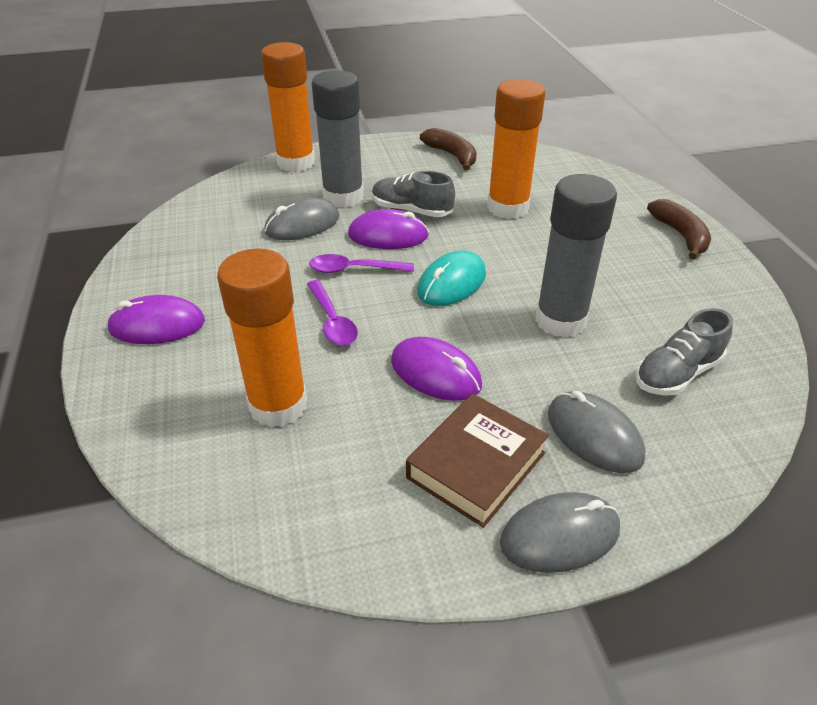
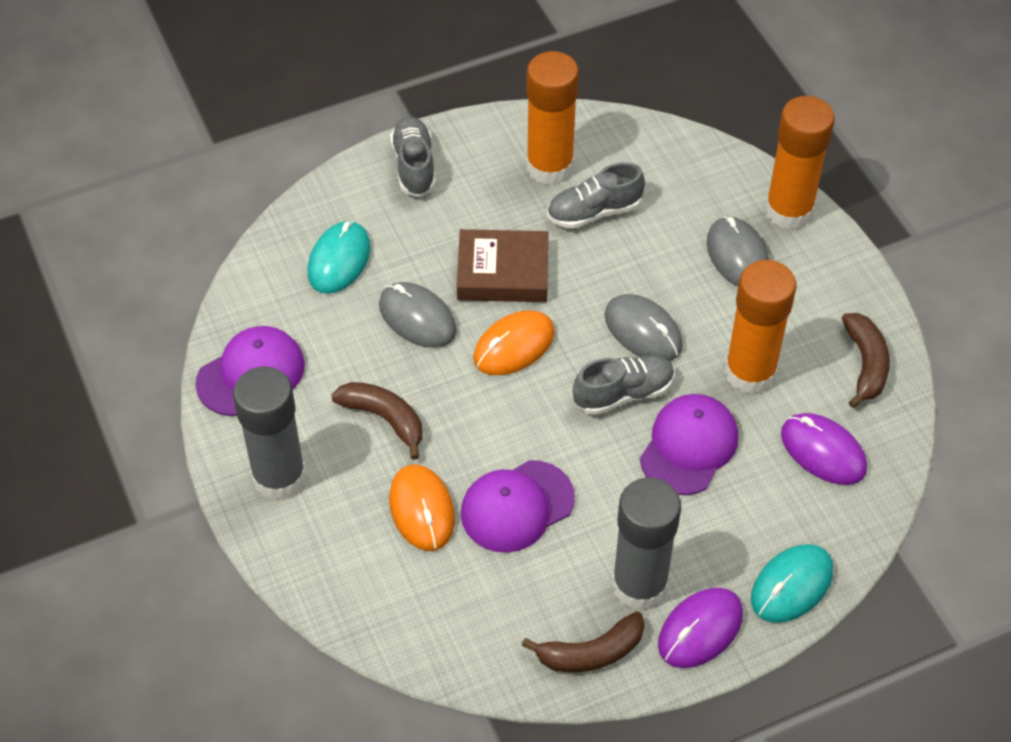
brown banana: [420,128,477,170] [647,199,711,260] = 2 -> [332,382,422,460] [521,611,645,673] [842,313,890,408] = 3
grey shoe: [372,171,455,217] [636,308,733,395] = 2 -> [390,117,436,197] [547,162,645,229] [573,355,675,415] = 3
orange mouse: none = 0 -> [389,464,455,551] [473,310,555,375] = 2
purple cap: none = 0 -> [195,326,305,416] [461,460,575,553] [640,394,738,495] = 3
purple mouse: [107,295,205,344] [348,209,429,249] [391,337,482,401] = 3 -> [658,588,743,668] [781,413,867,485] = 2
purple spoon: [307,280,358,346] [309,254,414,273] = 2 -> none = 0
turquoise mouse: [417,250,486,306] = 1 -> [307,221,371,294] [751,544,833,623] = 2

